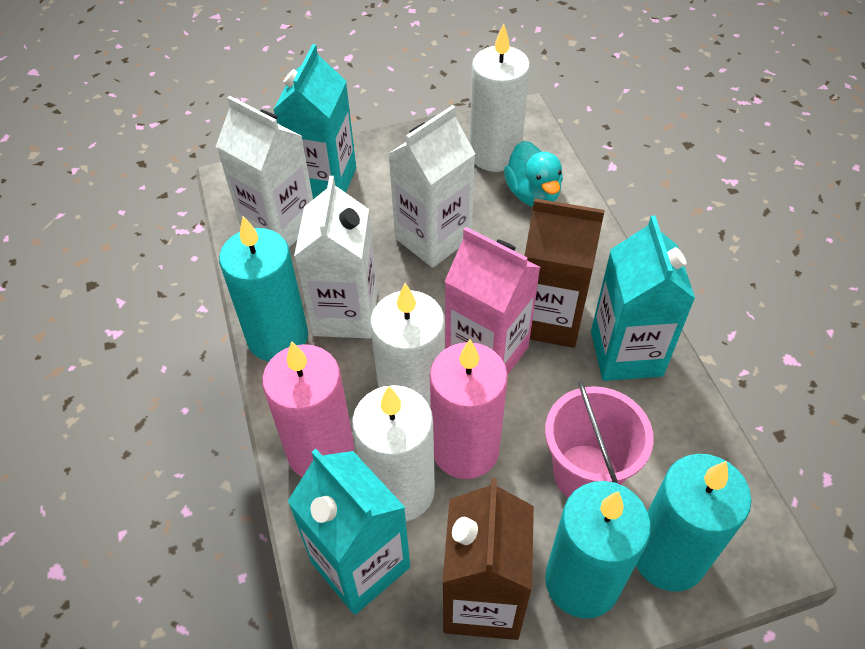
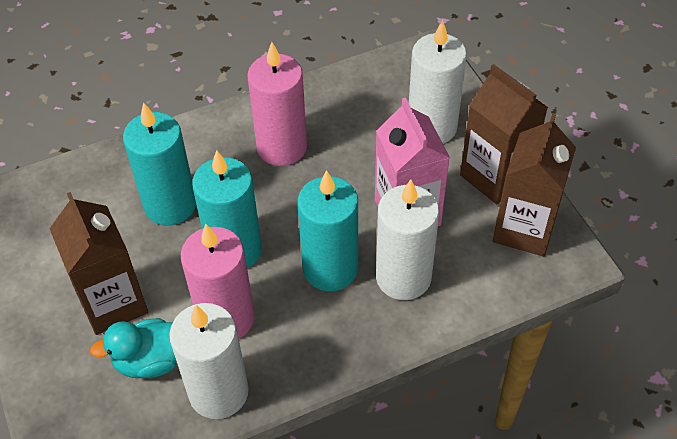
brown carton: [443,478,534,640] [524,198,605,348] = 2 -> [49,192,148,335] [460,64,548,204] [493,114,576,257] = 3
pink bucket: [545,380,654,498] = 1 -> none = 0
turquoise carton: [273,44,356,199] [287,449,410,615] [591,215,695,381] = 3 -> none = 0
white carton: [216,96,313,247] [294,176,378,339] [388,105,475,268] = 3 -> none = 0

